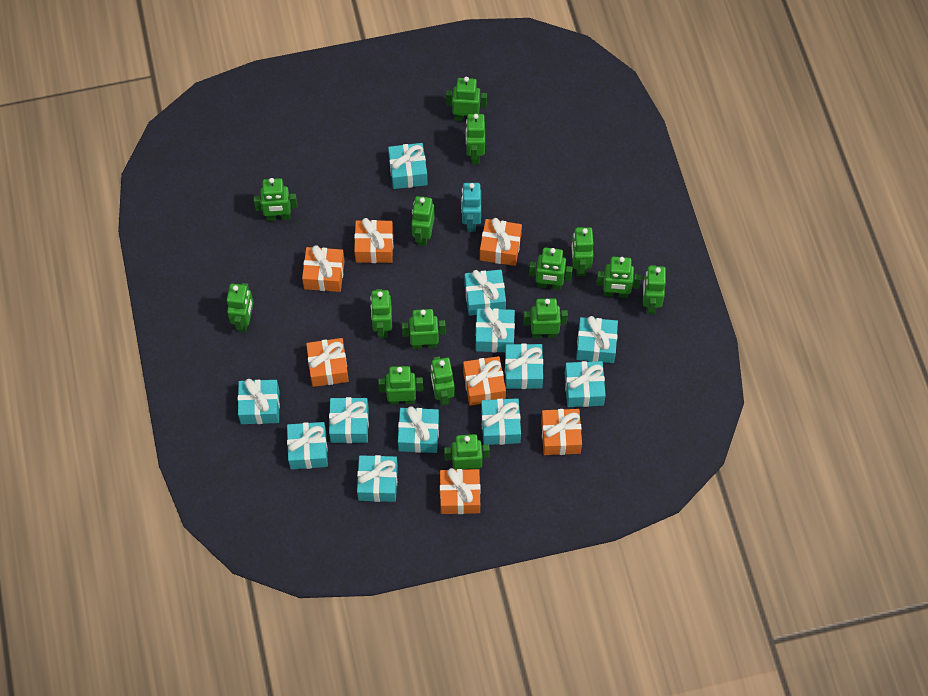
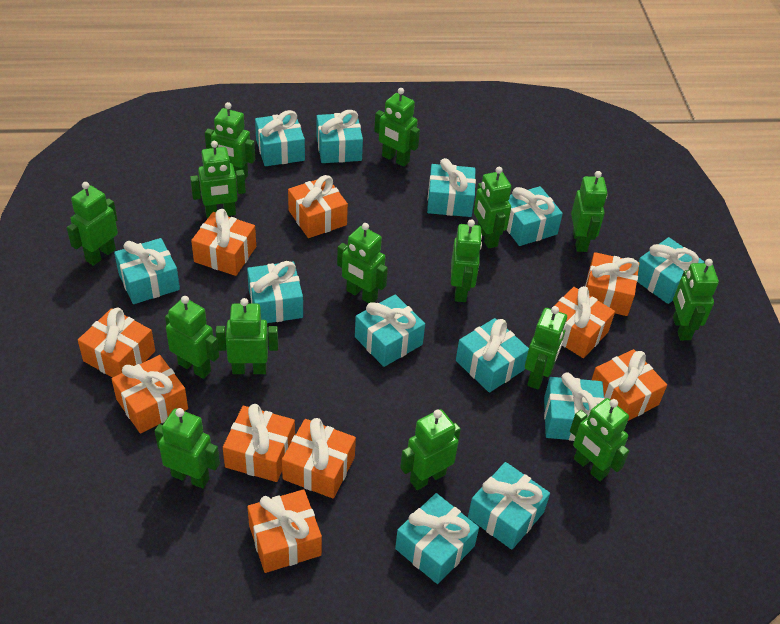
orange gift: [302,245,345,292] [306,338,349,387] [354,218,393,263] [440,468,480,514] [463,356,506,406] [480,218,522,266] [541,409,582,455] = 7 -> [78,308,155,378] [112,355,188,434] [191,209,256,276] [223,404,295,482] [247,489,322,573] [282,418,356,499] [288,175,348,238] [555,286,615,358] [585,252,639,316] [592,349,667,421] = 10
turquoise robot: [461,183,481,232] = 1 -> none = 0

